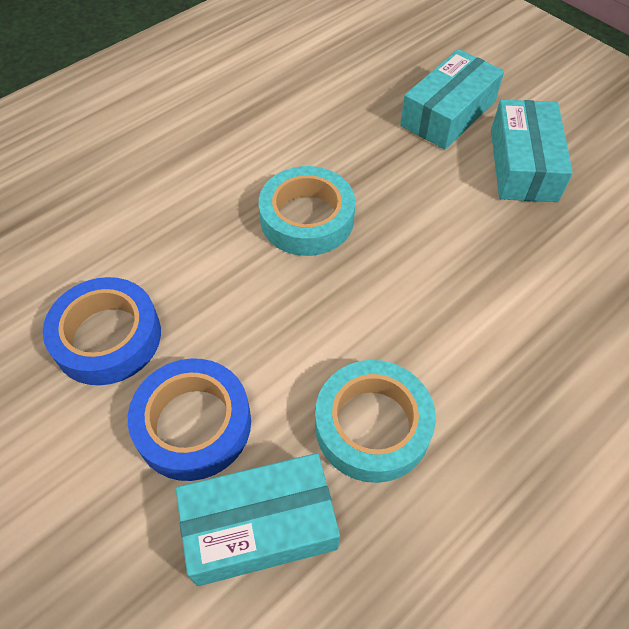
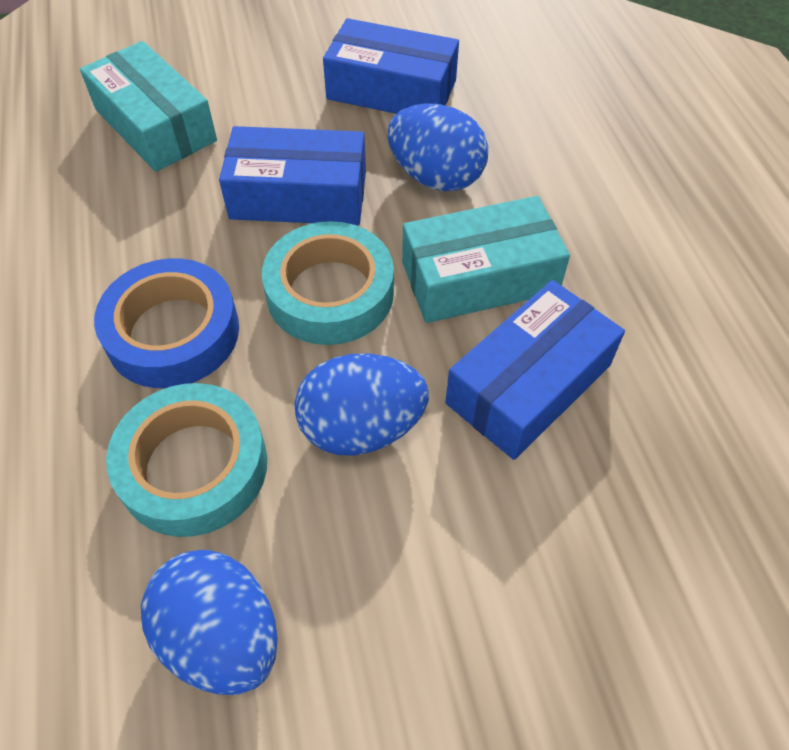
blue box: none = 0 -> [219,126,366,225] [323,18,459,114] [445,280,625,460] = 3
blue egg: none = 0 -> [141,550,278,695] [295,354,429,456] [388,103,488,191] = 3
blue tape: [43,277,161,385] [128,358,251,481] = 2 -> [94,258,239,388] = 1
turquoise box: [176,453,340,586] [400,49,504,150] [491,99,573,202] = 3 -> [80,41,217,172] [402,196,570,323] = 2

